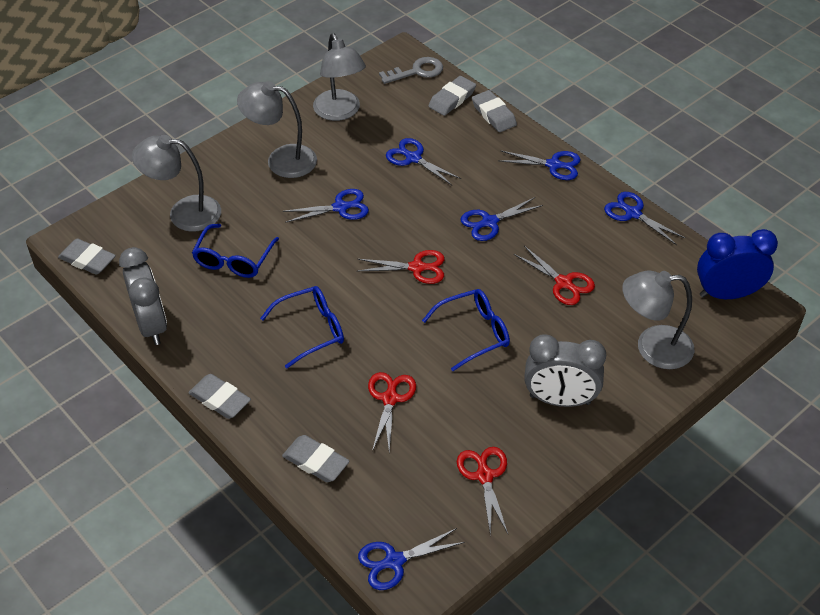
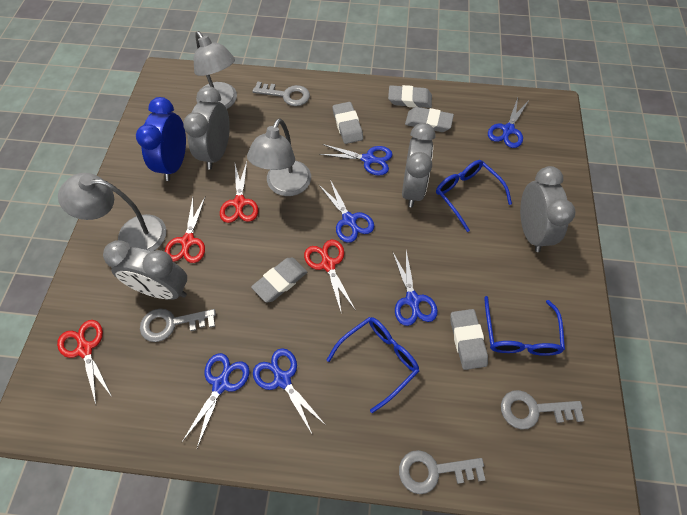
grey clock: [119,247,167,345] [524,334,606,407] = 2 -> [103,240,187,300] [183,86,230,170] [402,123,435,207] [520,166,576,252] = 4
grey key: [379,57,443,84] = 1 -> [140,309,216,342] [253,82,310,106] [399,450,485,494] [501,390,584,430] = 4
grey lamp: [132,135,221,232] [237,81,317,178] [313,33,366,121] [622,271,694,369] = 4 -> [58,173,166,251] [194,31,237,109] [247,118,311,196] = 3

